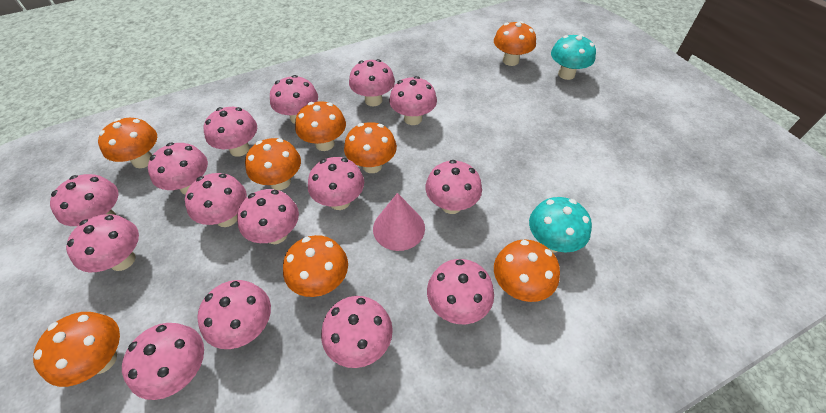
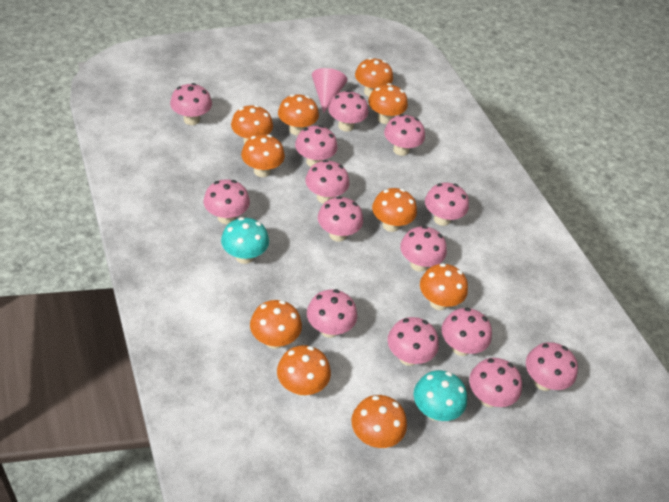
orange mushroom: [33,312,120,387] [98,118,157,168] [245,138,301,190] [283,235,348,297] [295,101,346,151] [344,122,397,173] [494,21,536,66] [494,240,560,302] = 8 -> [231,105,273,144] [241,134,285,177] [250,300,302,349] [277,345,331,396] [278,94,319,135] [351,395,407,448] [355,58,393,97] [368,83,408,124] [372,188,417,232] [420,263,468,310] = 10
pink mushroom: [50,174,119,226] [66,214,139,272] [122,323,204,400] [148,143,208,195] [185,173,247,227] [197,280,271,349] [204,107,257,157] [237,189,299,244] [270,75,318,124] [308,157,364,210] [321,296,393,368] [349,59,395,106] [389,76,437,125] [425,160,482,214] [427,259,494,324] = 15 -> [170,83,212,125] [203,179,250,224] [295,125,338,167] [305,160,349,204] [307,289,357,338] [318,196,363,242] [328,90,368,132] [384,114,425,156] [388,317,439,366] [400,226,447,272] [425,183,469,226] [442,308,492,356] [469,358,522,407] [526,342,578,391] = 14

